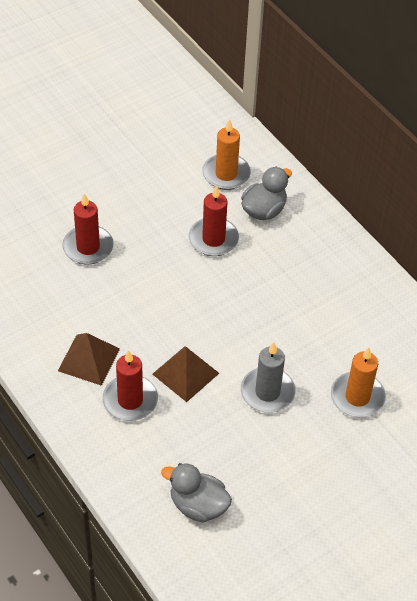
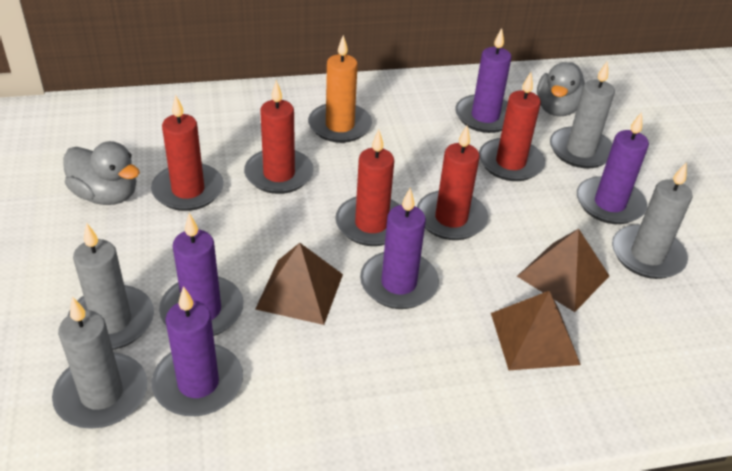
brown pyramid: [58,333,120,386] [152,346,219,402] = 2 -> [255,243,343,325] [491,291,581,370] [517,229,609,312] = 3
grey candle: [241,342,295,413] = 1 -> [52,296,147,429] [68,223,154,350] [550,61,615,168] [612,163,693,279] = 4
orange candle: [202,119,251,190] [331,347,386,418] = 2 -> [308,35,372,143] = 1
purple candle: none = 0 -> [152,286,243,416] [159,213,244,336] [360,188,439,309] [455,28,512,133] [577,112,649,224] = 5
red candle: [62,193,114,265] [103,350,158,421] [189,185,239,256] = 3 -> [151,94,224,211] [244,80,314,194] [335,130,400,246] [417,126,488,240] [479,72,545,181] = 5

